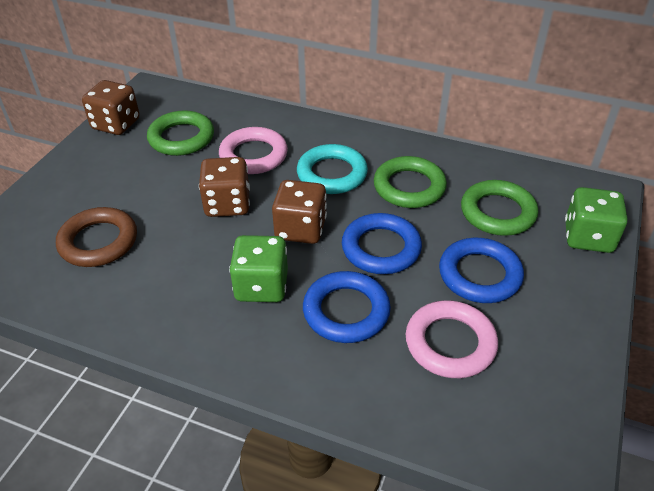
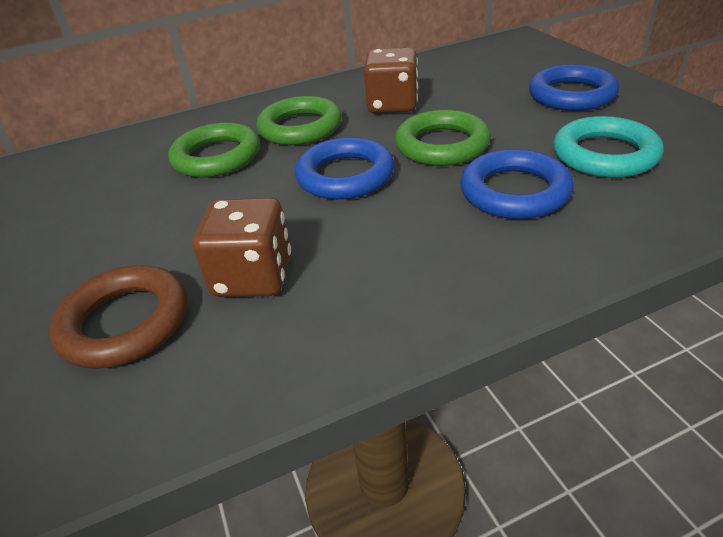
brown dice: [82,80,140,135] [199,157,250,217] [272,180,327,244] = 3 -> [192,197,291,297] [364,48,418,113] = 2
green dice: [229,235,288,302] [565,187,628,253] = 2 -> none = 0
pink ring: [219,127,288,174] [406,300,498,378] = 2 -> none = 0

